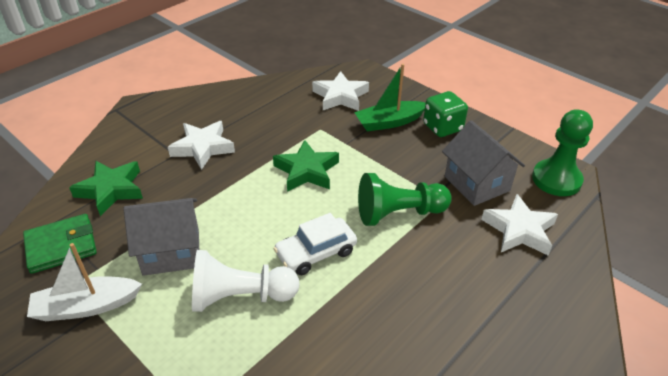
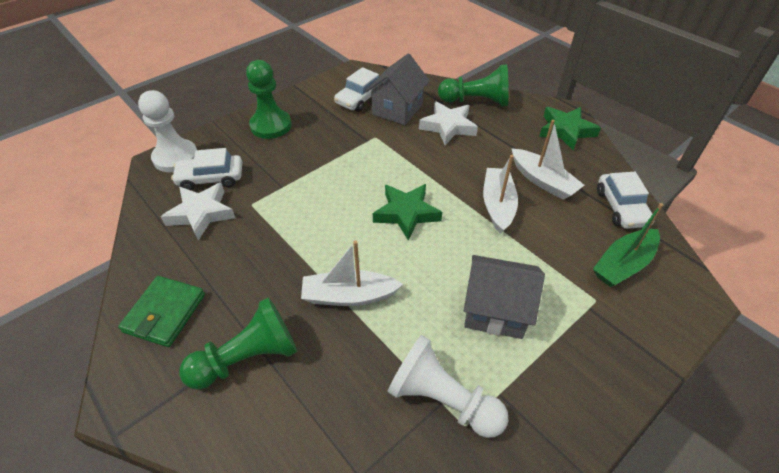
green dice: [423,91,468,137] = 1 -> none = 0
green pawn: [358,173,452,226] [532,109,593,196] = 2 -> [179,297,297,390] [246,60,292,139] [438,64,509,106] = 3
white boat: [27,243,142,321] = 1 -> [301,241,403,306] [483,155,518,234] [511,120,584,200] = 3
white car: [273,213,357,275] = 1 -> [171,148,242,190] [334,67,379,112] [597,172,655,229] = 3
white pawn: [192,250,300,312] = 1 -> [138,90,197,172] [387,335,508,438] = 2
white star: [168,121,235,170] [312,71,369,111] [481,194,558,256] = 3 -> [161,183,235,241] [419,101,478,145] = 2

